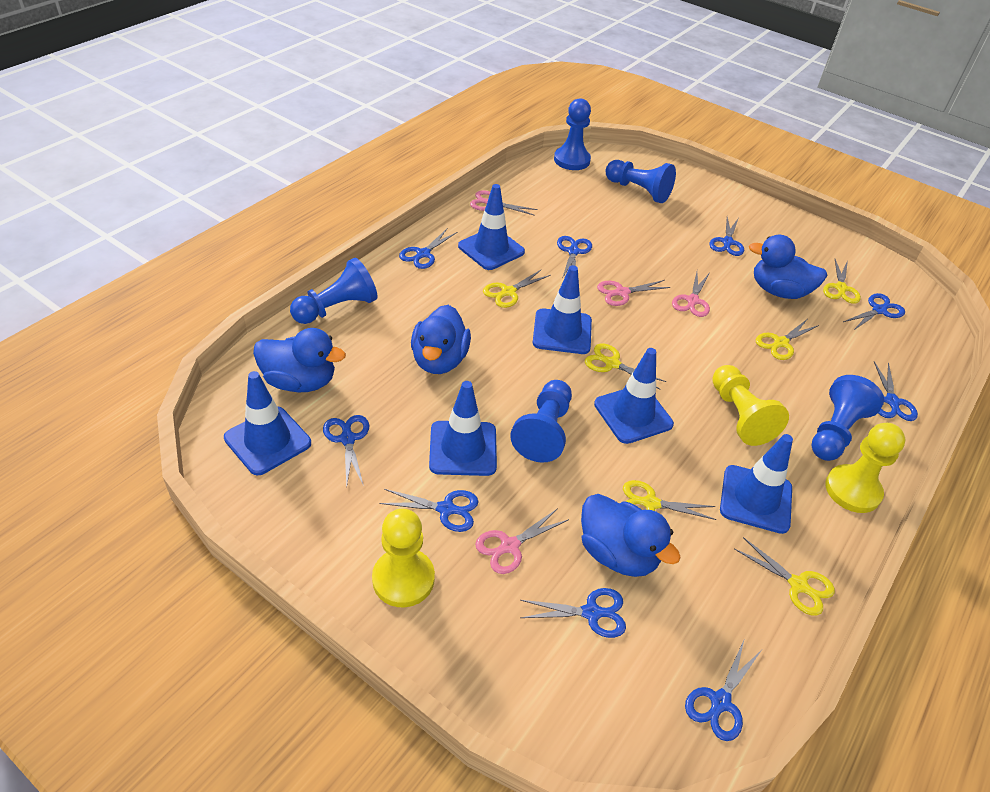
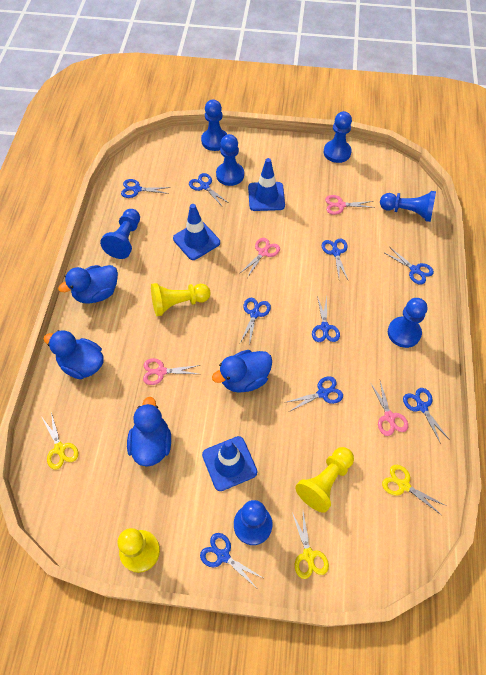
blue pawn: [290,258,378,324] [510,380,572,463] [554,98,591,170] [606,160,676,203] [811,375,884,461] = 5 -> [100,209,140,259] [201,100,228,151] [216,134,244,186] [234,500,272,545] [324,111,352,163] [380,191,436,222] [388,298,427,348] = 7
blue traffic cone: [224,371,311,475] [429,381,497,476] [458,184,525,270] [533,265,592,354] [594,348,674,444] [720,434,793,534] = 6 -> [173,204,220,260] [202,436,257,491] [248,158,285,211] = 3
yellow scissors: [483,269,551,308] [585,343,666,390] [623,480,717,520] [734,537,835,616] [756,320,819,360] [823,259,861,304] = 6 -> [41,412,78,470] [292,512,329,579] [382,465,446,515] = 3

